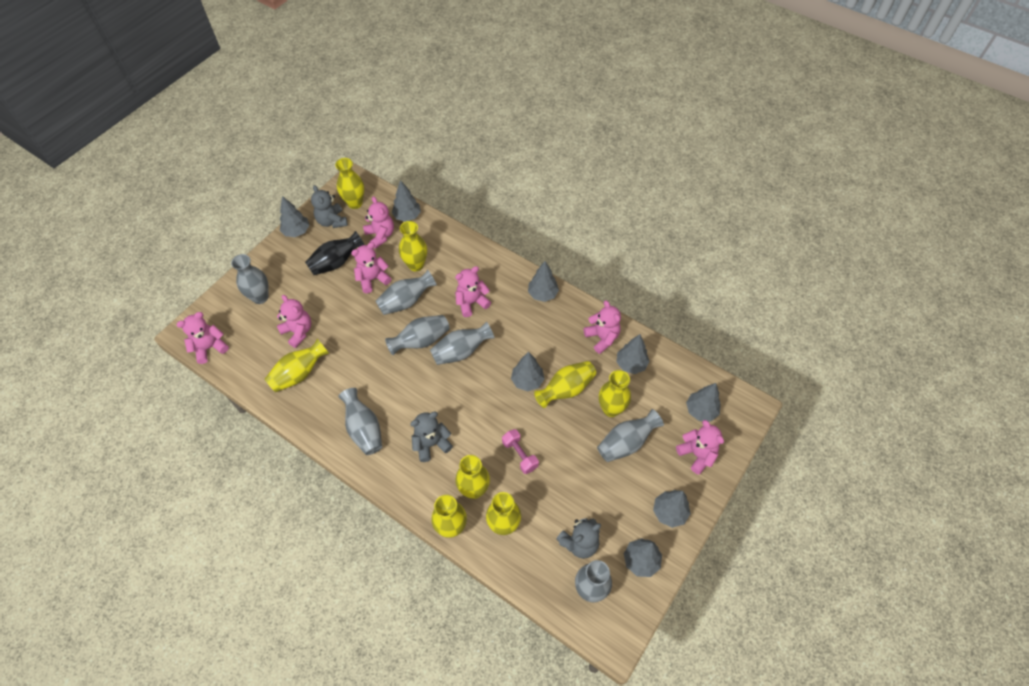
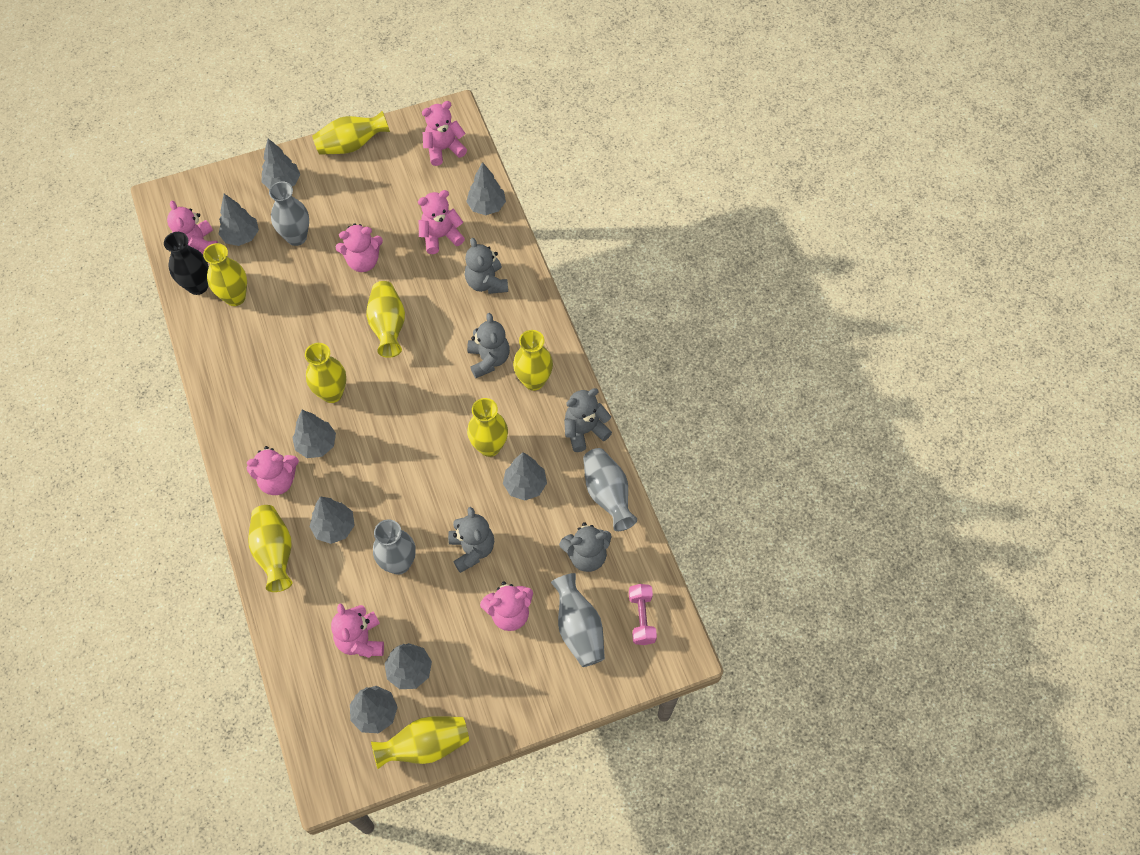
grey teddy bear: [311,185,348,228] [410,412,453,462] [556,518,601,559] = 3 -> [448,507,494,573] [465,238,508,294] [467,313,510,378] [559,522,612,572] [564,388,612,452] = 5
grey vase: [231,254,269,304] [338,388,382,455] [375,270,437,315] [385,315,450,355] [430,322,495,365] [575,560,612,602] [597,409,664,462] = 7 -> [269,181,309,246] [373,519,416,575] [551,573,605,667] [583,448,637,531] = 4

